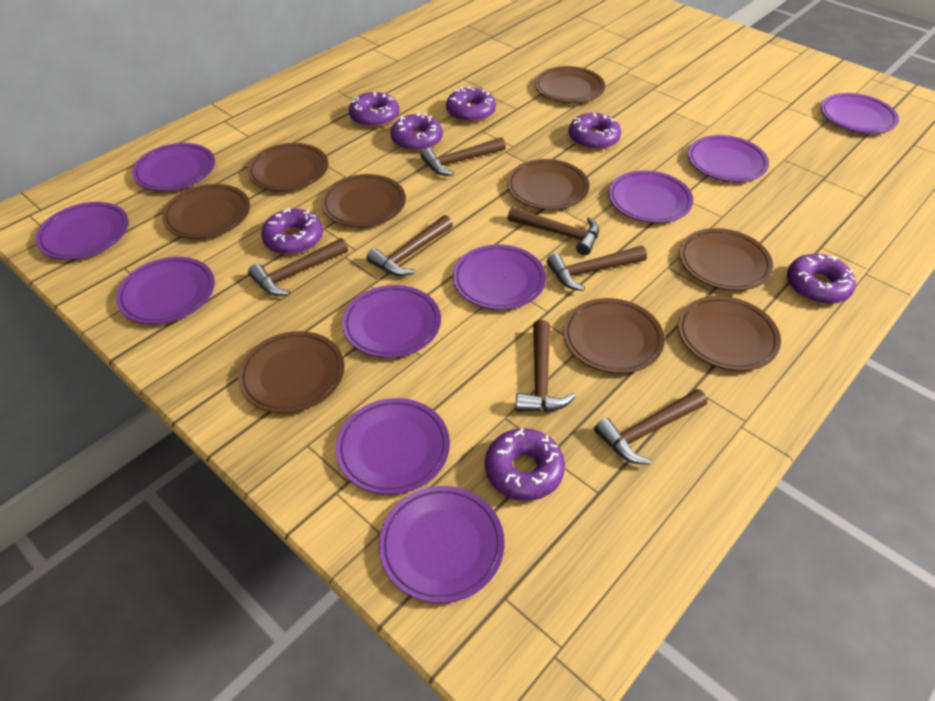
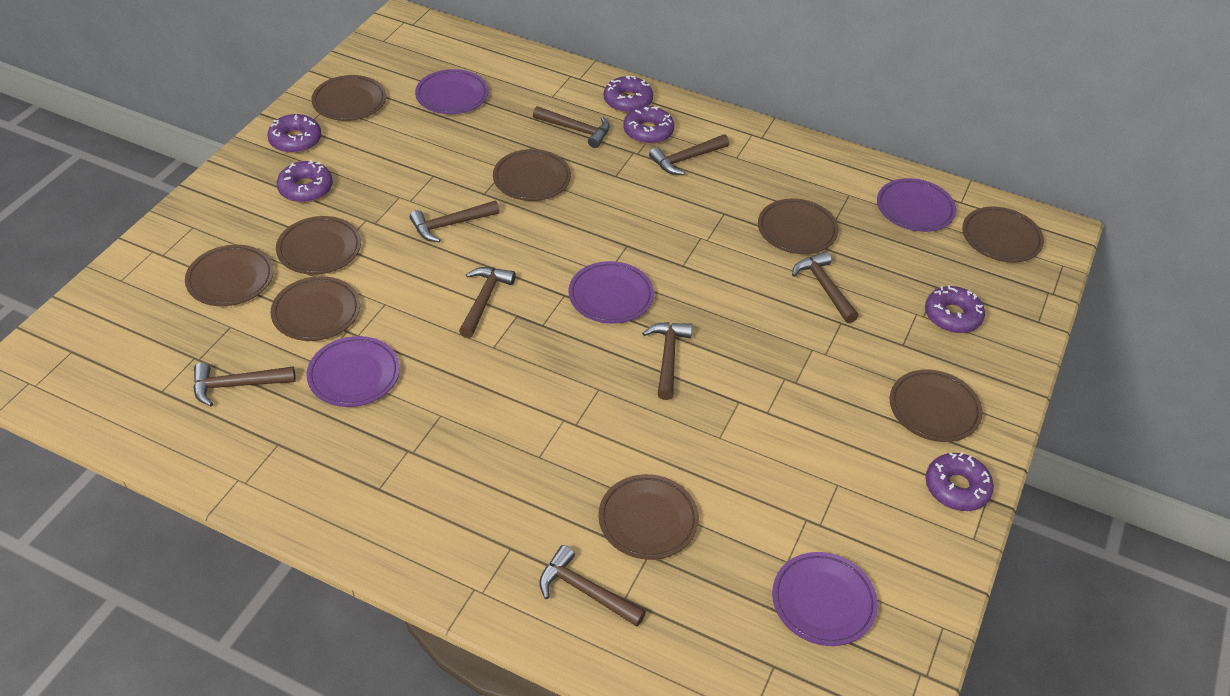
brown hammer: [248,238,348,296] [366,215,453,276] [421,137,506,176] [508,207,599,255] [516,320,576,411] [547,246,647,291] [594,389,707,465] = 7 -> [193,363,296,406] [410,201,500,242] [459,267,516,338] [533,106,610,148] [539,545,646,627] [642,322,692,400] [649,134,729,175] [792,251,859,323] = 8
purple donut: [261,208,323,255] [349,92,399,128] [390,112,443,151] [446,86,496,123] [485,428,565,501] [569,113,621,150] [787,254,856,304] = 7 -> [267,114,321,153] [277,160,333,203] [604,76,653,113] [623,106,674,144] [925,285,985,333] [925,452,994,511] = 6
purple plate: [36,202,129,260] [116,257,215,324] [132,143,215,191] [336,398,450,495] [342,285,441,358] [379,486,505,603] [453,245,546,310] [609,170,693,223] [688,135,769,182] [821,93,899,134] = 10 -> [306,336,400,407] [415,69,489,114] [568,261,654,324] [772,552,878,646] [877,178,956,232] = 5

